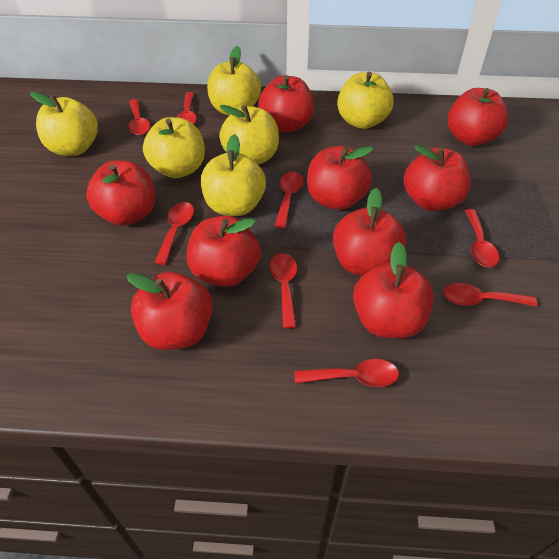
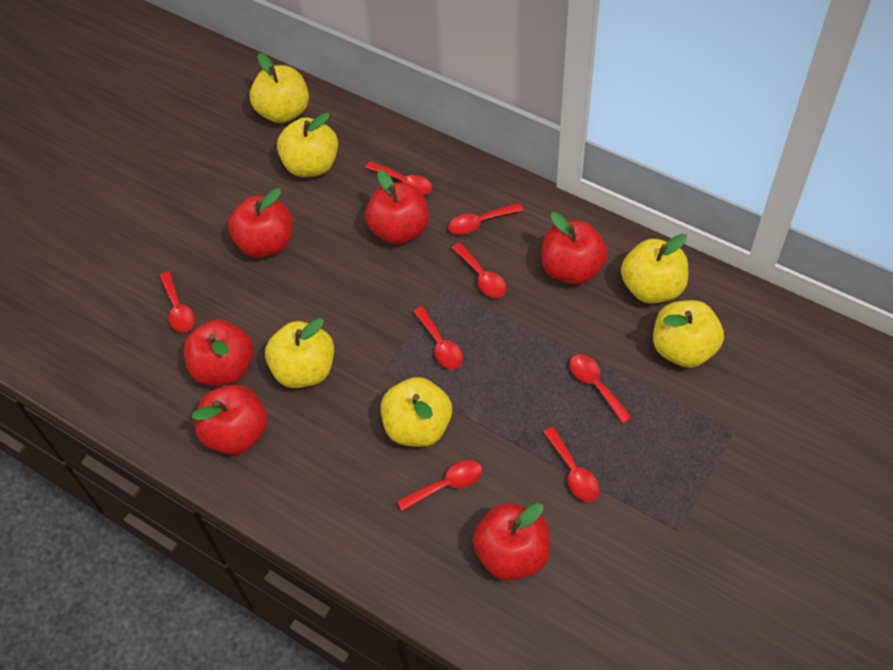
red apple: [86,160,155,226] [127,272,213,350] [187,216,261,287] [258,75,314,133] [307,146,373,210] [333,188,406,276] [353,242,434,338] [404,145,471,211] [448,88,509,146] = 9 -> [184,319,253,386] [192,385,268,455] [228,188,292,258] [365,170,429,245] [473,503,550,581] [541,212,608,285] = 6

